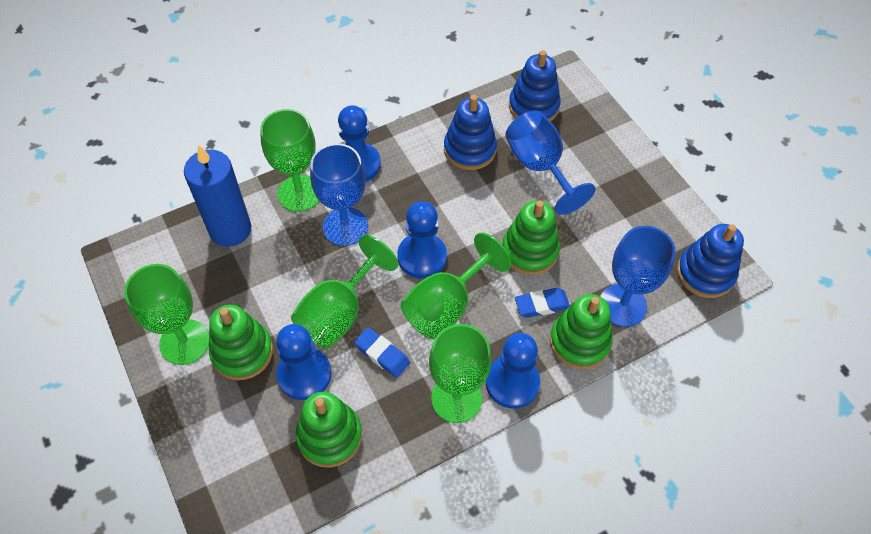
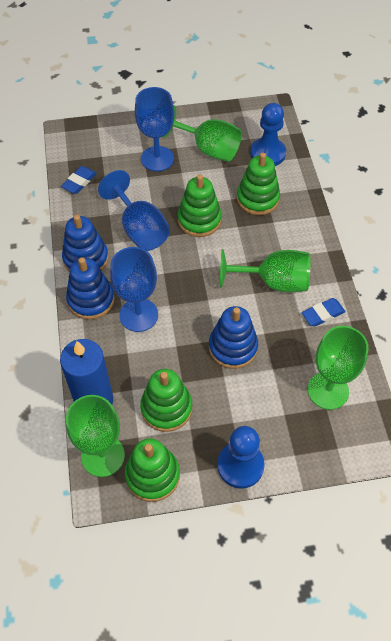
blue pawn: [276,324,332,400] [338,105,381,182] [397,201,447,279] [486,333,540,409] = 4 -> [217,426,265,489] [250,103,286,166] = 2
green goblet: [124,264,209,365] [260,109,319,212] [291,235,398,349] [401,232,511,339] [429,324,492,423] = 5 -> [66,395,125,477] [163,105,242,162] [220,249,310,292] [308,326,369,410] = 4

